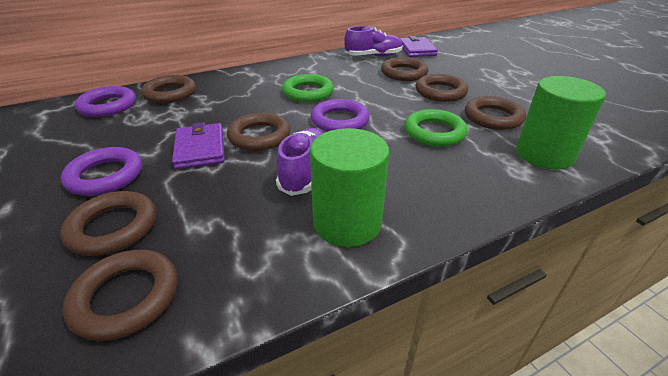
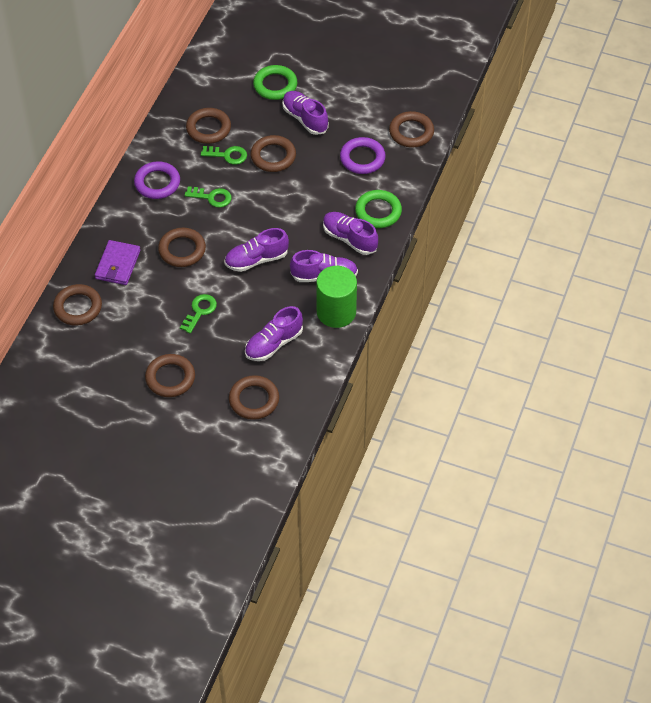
green cylinder: [310,128,389,247] [516,76,606,169] = 2 -> [316,266,357,328] = 1
green key: none = 0 -> [180,294,217,334] [185,186,232,208] [201,146,247,165] = 3
purple ring: [61,147,142,196] [75,86,136,117] [311,99,370,132] = 3 -> [134,161,180,199] [340,137,386,174] = 2
purple shoe: [276,128,323,196] [344,26,403,57] = 2 -> [224,228,289,272] [245,306,303,361] [282,91,329,135] [290,250,358,282] [323,212,378,255] = 5
purple wallet: [172,122,225,169] [399,36,438,57] = 2 -> [95,240,141,285] = 1

